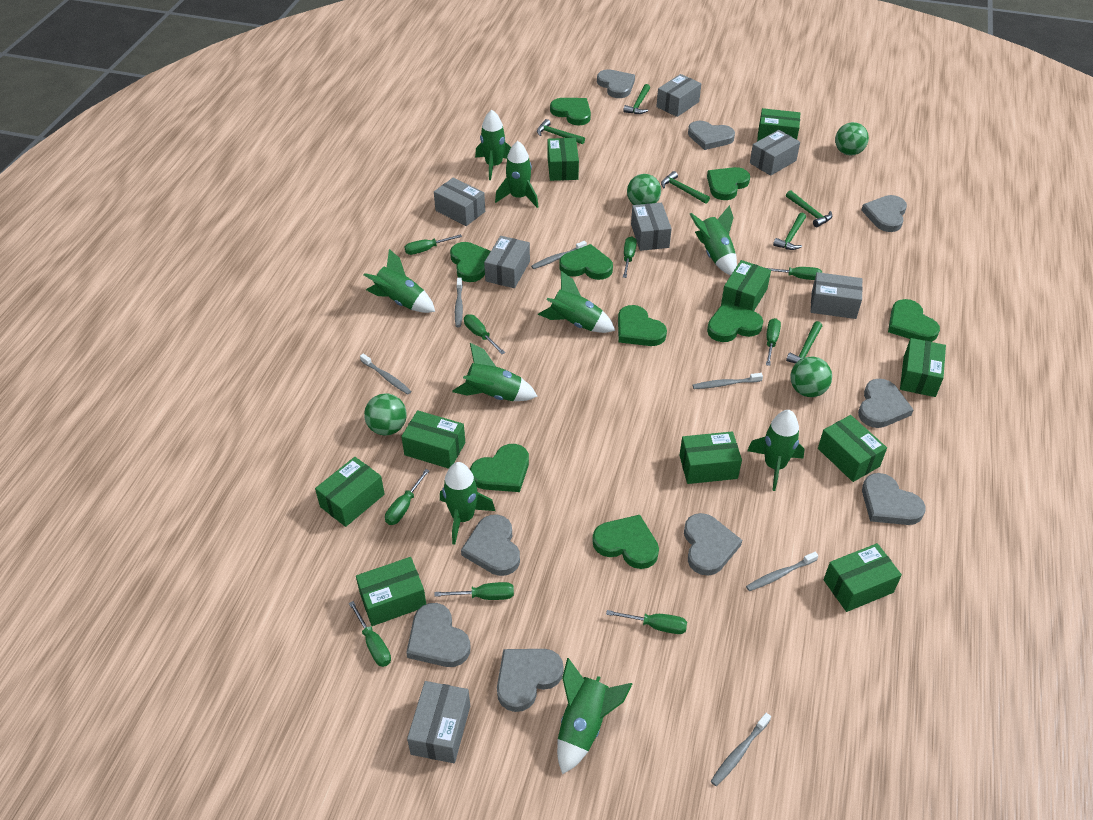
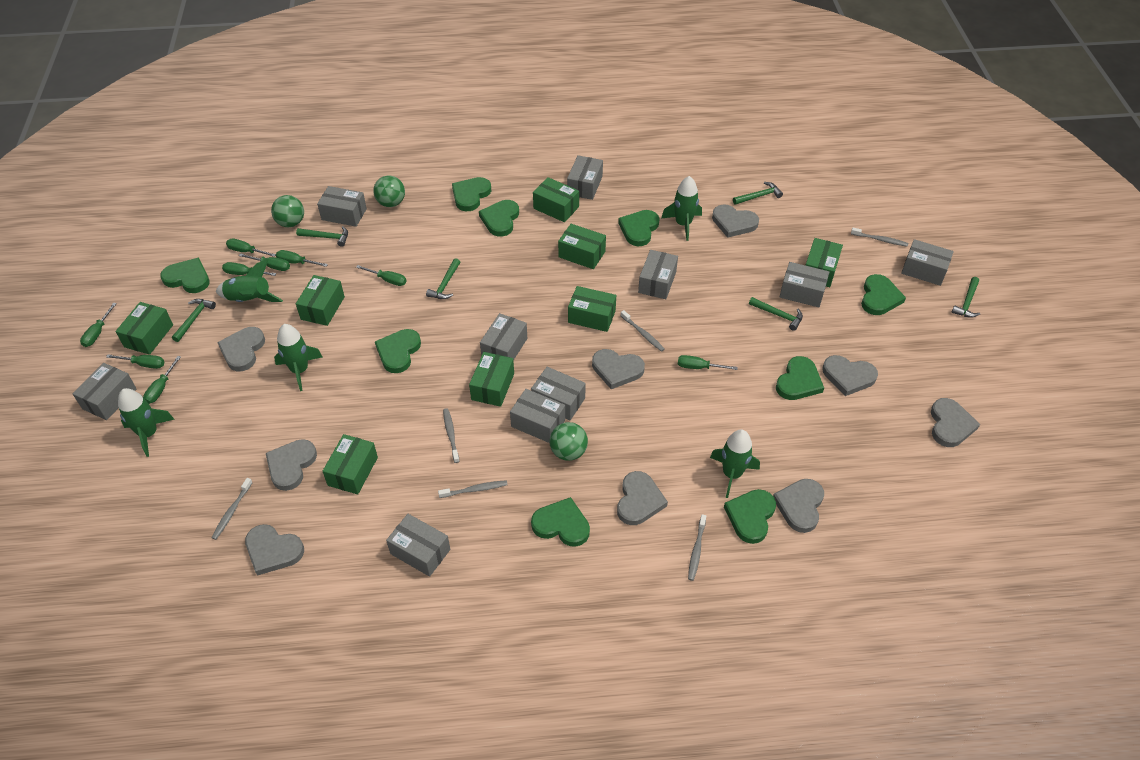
green ball: [364,393,407,436] [627,174,661,205] [790,357,832,397] [835,122,869,156] = 4 -> [271,195,304,227] [373,176,405,207] [550,422,588,461] = 3
green box: [315,457,385,527] [356,557,426,626] [401,410,465,469] [548,138,579,181] [679,432,742,484] [721,260,771,311] [757,108,800,141] [818,415,887,482] [824,543,902,612] [900,338,946,397] = 10 -> [116,302,173,355] [296,275,345,326] [323,434,378,494] [469,352,514,407] [533,177,579,222] [558,224,606,269] [568,286,616,332] [805,238,843,287] = 8
green rocket: [364,249,435,313] [440,462,495,545] [452,343,538,401] [475,110,511,180] [495,141,538,208] [538,271,615,333] [557,658,632,774] [690,205,737,275] [747,410,804,491] = 9 -> [118,388,175,457] [216,260,283,302] [274,324,322,391] [662,176,702,241] [710,429,760,498] = 5
grey box: [407,681,470,763] [434,178,485,226] [484,236,530,288] [631,202,672,251] [656,74,701,117] [750,130,800,176] [811,272,863,319] = 7 -> [73,363,137,420] [317,186,367,227] [386,514,450,577] [480,313,527,361] [510,389,565,443] [531,367,586,420] [567,155,603,200] [638,250,678,299] [780,262,829,307] [901,239,954,286] = 10

